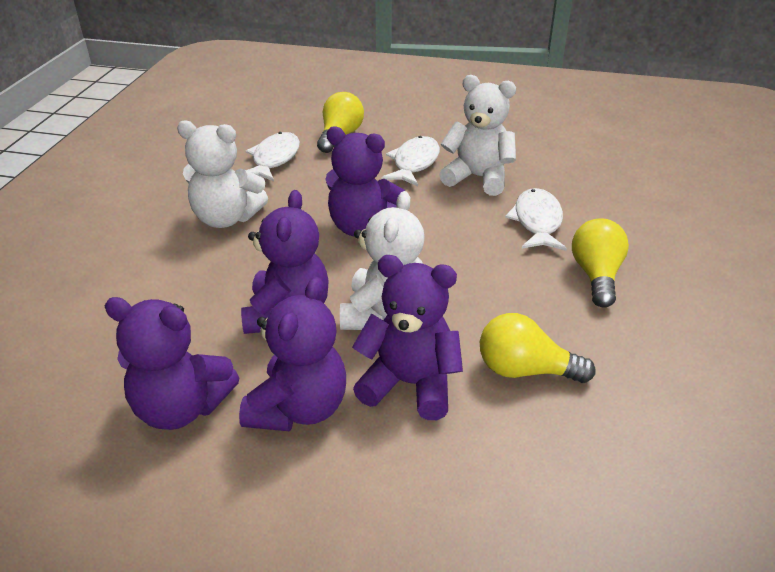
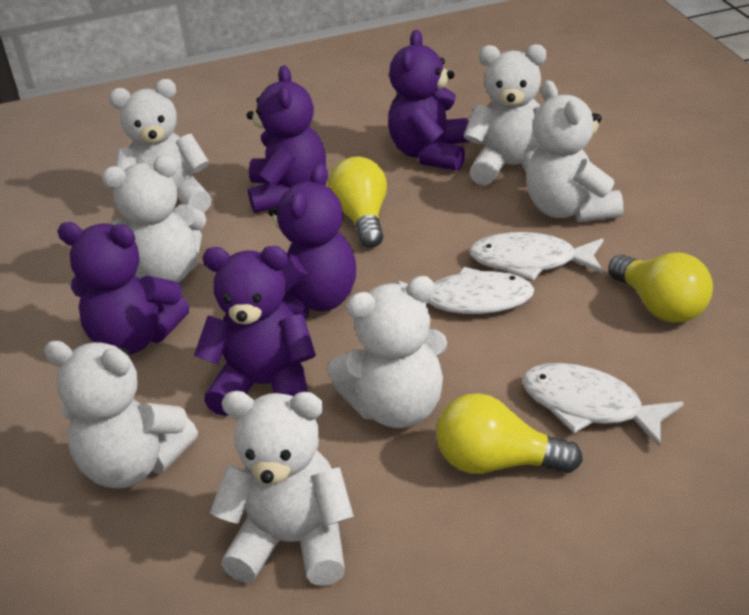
white teddy bear: [177,120,268,228] [340,191,425,330] [439,75,516,196] = 3 -> [44,341,198,489] [102,155,206,283] [109,79,211,213] [210,391,354,586] [327,276,447,428] [464,44,546,186] [527,80,624,222] = 7

